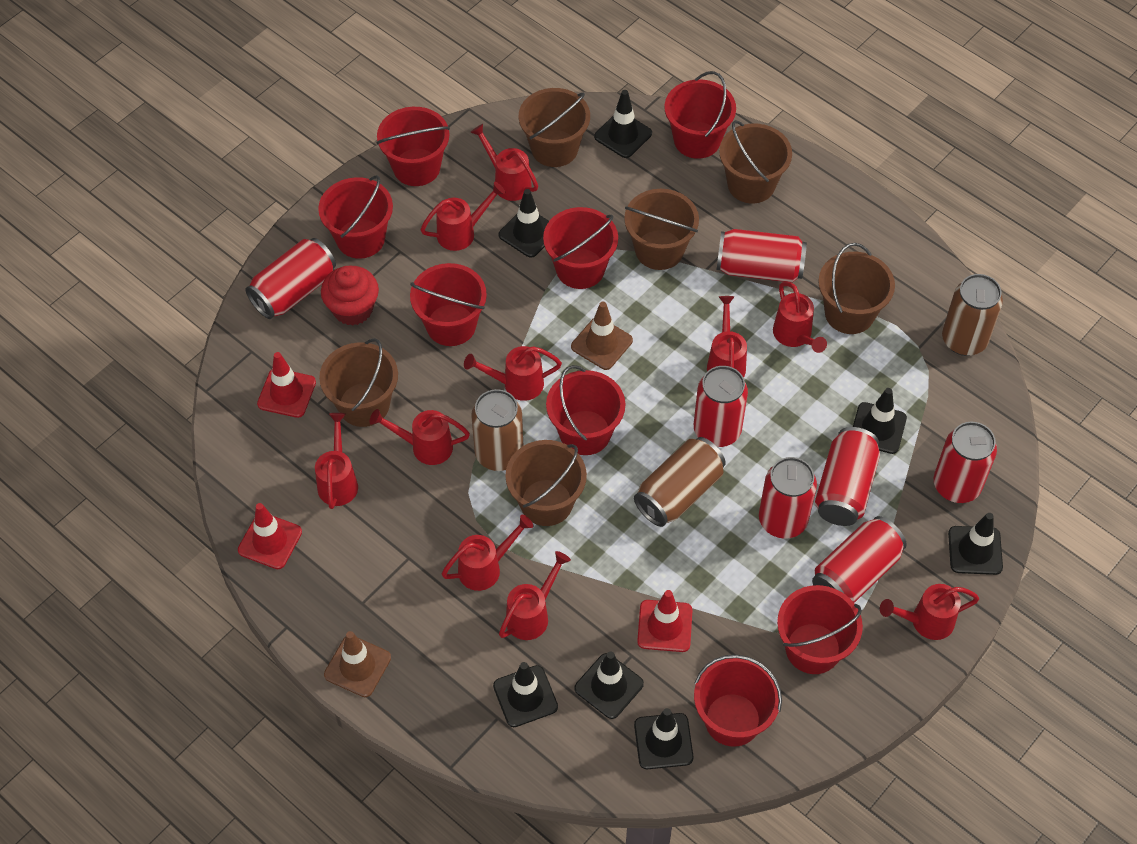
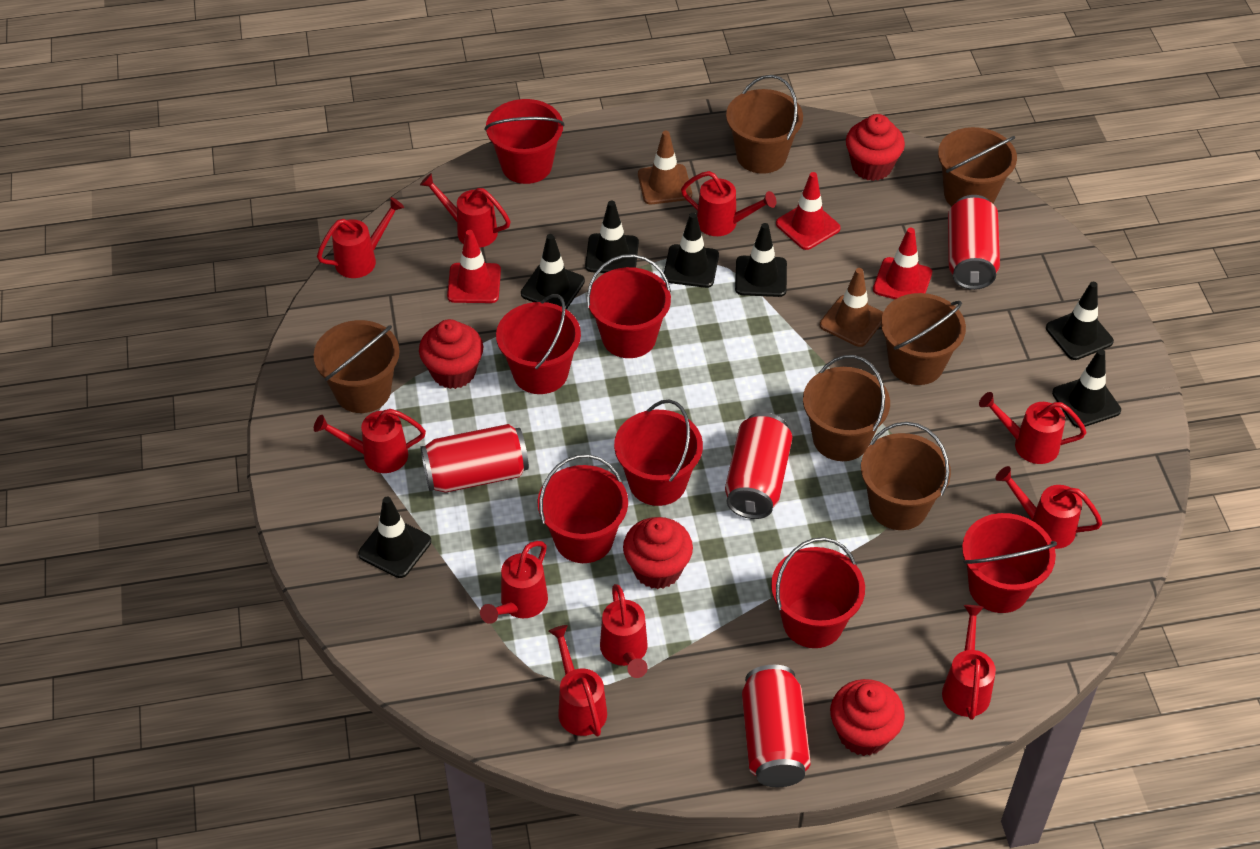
brown can: [471,389,523,471] [634,437,726,527] [942,274,1003,356] = 3 -> none = 0
red bucket: [318,175,393,259] [376,107,450,186] [410,263,487,346] [543,207,618,289] [546,365,625,455] [664,71,736,159] [694,655,782,747] [777,585,863,674] = 8 -> [485,99,565,184] [496,294,581,394] [538,454,628,563] [587,254,671,358] [614,400,703,506] [771,537,865,648] [962,513,1057,613] = 7
red can: [246,238,336,319] [694,366,748,447] [717,229,807,283] [759,457,817,539] [812,516,907,603] [815,427,880,526] [934,422,997,503] = 7 -> [420,424,529,493] [725,412,792,519] [742,665,811,787] [948,195,1000,290] = 4
red cupcake: [321,266,379,326] = 1 -> [419,319,483,389] [623,517,693,589] [830,679,905,756] [846,114,905,181] = 4

